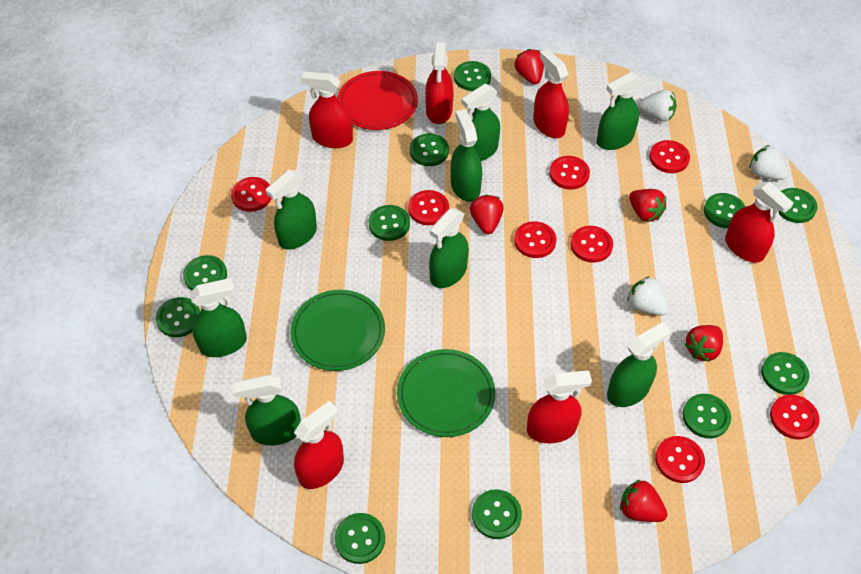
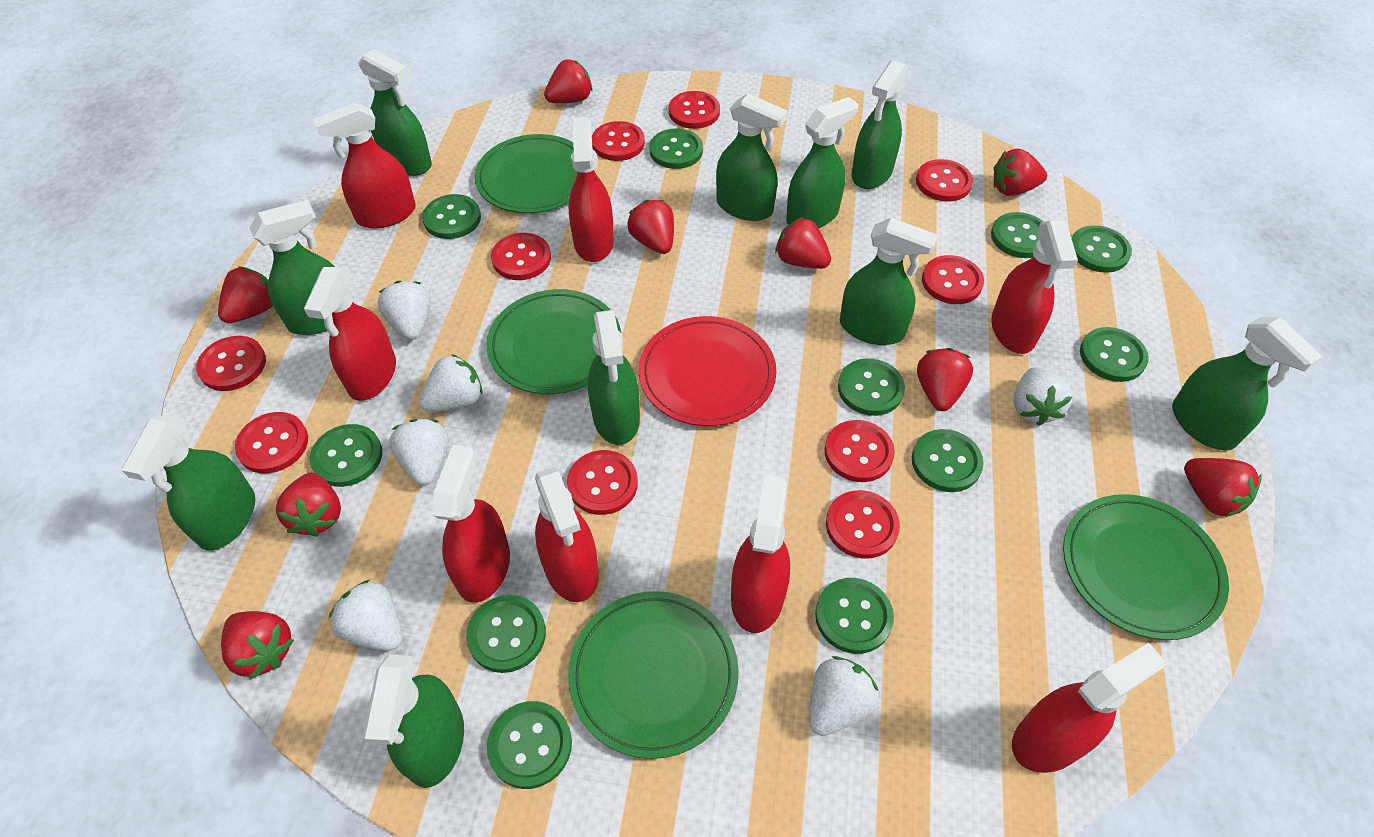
green plate: [290,290,385,371] [397,349,495,437] = 2 -> [475,134,578,213] [486,289,621,394] [568,591,739,759] [1063,494,1229,640] = 4
green spray bottle: [189,278,247,357] [233,375,301,445] [266,170,317,249] [429,208,469,288] [451,109,482,202] [462,84,500,161] [597,72,642,150] [607,322,670,407] = 8 -> [121,415,255,551] [250,200,335,335] [358,49,432,176] [363,655,464,788] [588,310,640,445] [716,94,787,221] [786,97,858,228] [840,218,938,345] [851,60,908,189] [1172,317,1323,451] = 10
red button: [231,177,272,212] [408,190,449,225] [514,221,556,258] [549,156,590,190] [571,226,613,263] [649,140,690,173] [655,436,705,483] [770,395,820,439] = 8 -> [196,336,266,391] [235,412,308,474] [491,233,551,280] [567,450,638,515] [592,121,645,161] [669,91,720,129] [825,420,895,482] [826,490,900,559] [916,159,973,202] [922,255,984,304] = 10
red spray bottle: [294,401,344,489] [301,71,353,148] [425,43,454,124] [527,370,592,443] [533,49,569,138] [725,182,793,263] = 6 -> [304,267,396,401] [313,102,416,228] [432,445,510,603] [535,467,599,602] [569,117,614,262] [731,475,790,633] [991,221,1078,354] [1012,643,1165,773] = 8
red strawberry: [470,195,504,234] [515,49,544,84] [620,479,668,522] [629,189,666,222] [684,325,723,362] = 5 -> [218,266,273,323] [221,611,294,680] [276,473,341,537] [544,59,593,103] [627,200,674,254] [775,217,831,269] [917,348,973,411] [994,148,1047,196] [1184,458,1262,517] = 9
white strawberry: [627,276,669,316] [639,90,677,122] [749,145,788,180] = 3 -> [329,580,403,651] [378,281,431,340] [389,419,449,485] [419,354,483,412] [809,656,878,736] [1014,367,1073,426] = 6

